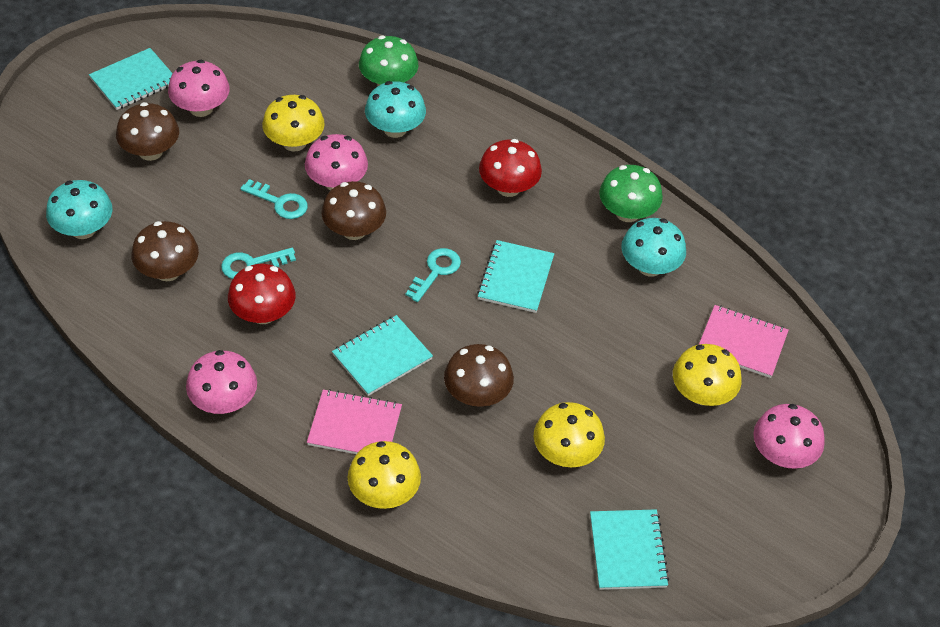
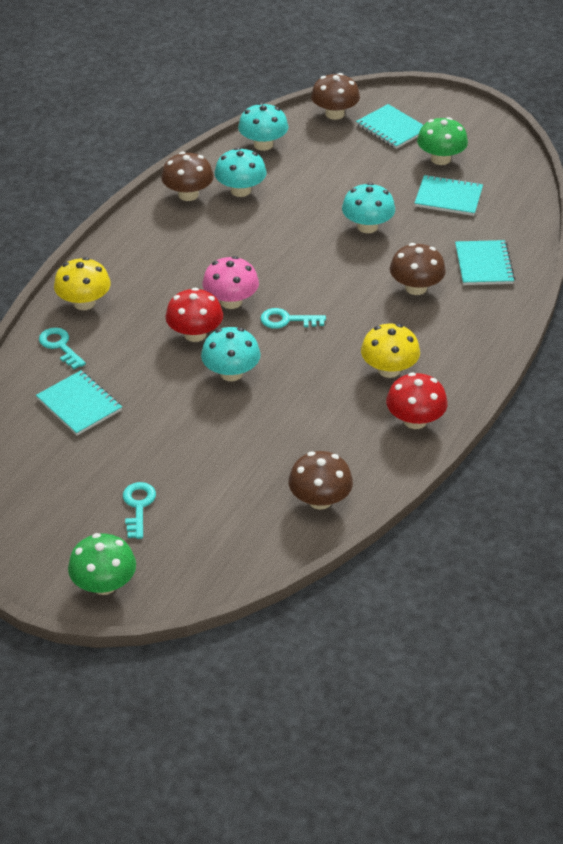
pink mushroom: [168,60,230,117] [186,350,257,414] [305,134,368,190] [753,404,825,469] = 4 -> [203,256,259,309] = 1
pink notebook: [307,389,402,454] [699,305,789,378] = 2 -> none = 0
turquoise mushroom: [46,180,112,239] [365,81,426,138] [621,218,686,277] = 3 -> [201,327,261,381] [215,147,267,197] [238,102,288,151] [342,183,395,233] = 4
yellow mushroom: [262,95,325,152] [348,441,421,509] [534,402,605,467] [673,344,742,406] = 4 -> [54,257,111,310] [361,324,420,378] = 2

